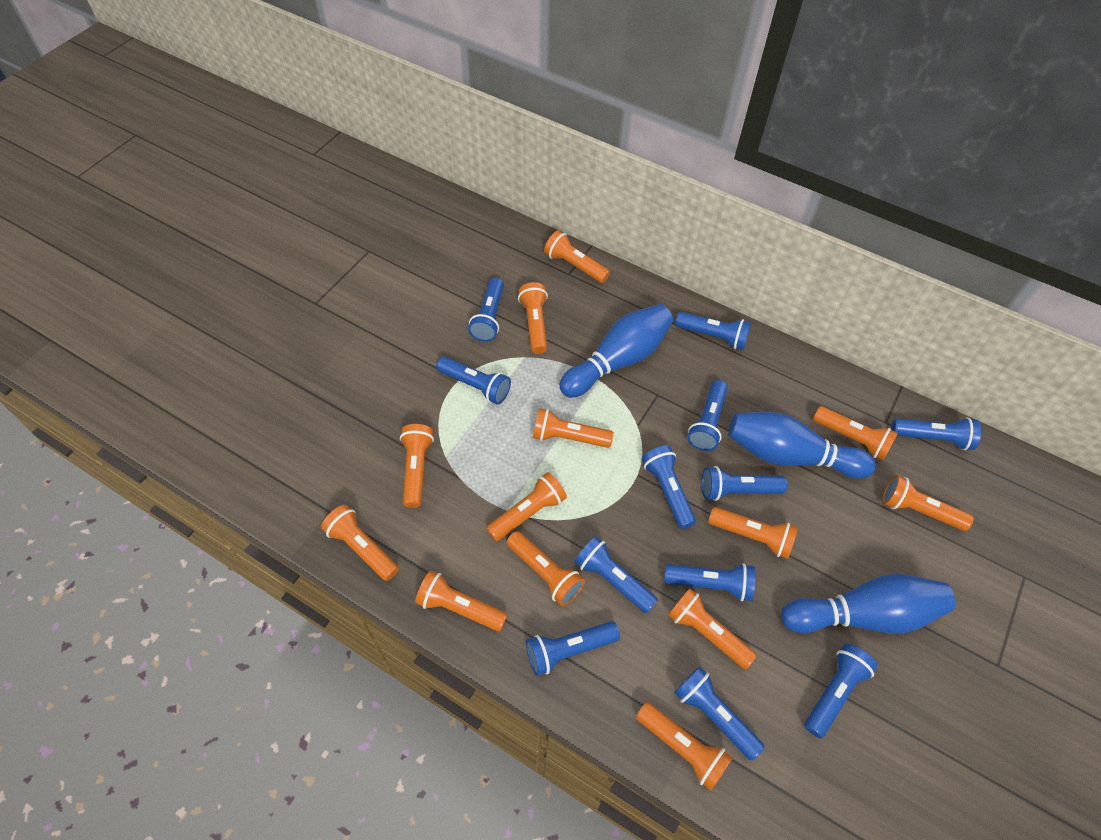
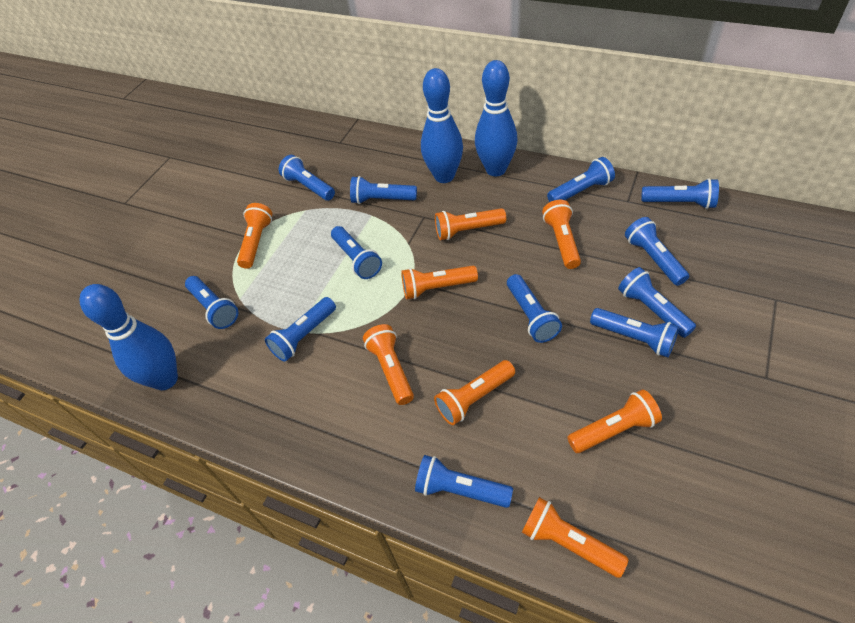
orange flashlight: [321,505,399,581] [400,424,434,508] [415,570,508,631] [486,472,567,541] [506,531,585,606] [518,282,548,354] [532,408,614,448] [544,230,610,283] [636,702,733,791] [668,588,757,669] [708,507,798,559] [813,406,898,461] [882,475,974,531] = 13 -> [237,203,272,269] [363,324,414,405] [401,266,478,299] [434,360,515,425] [435,208,506,240] [522,497,629,578] [542,200,581,269] [567,390,662,453] = 8

